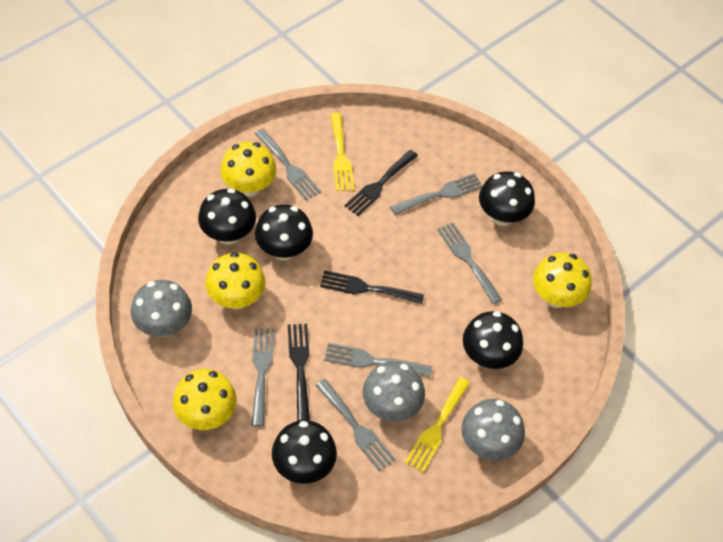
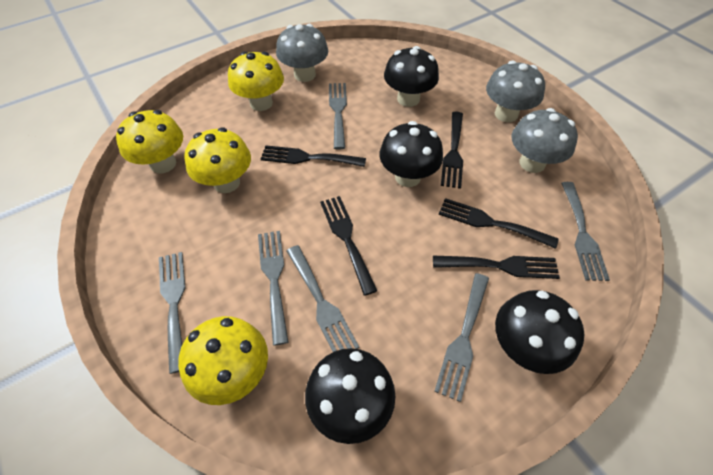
black fork: [288,324,310,421] [320,270,424,304] [344,150,418,216] = 3 -> [261,145,366,167] [320,196,377,296] [433,255,560,279] [438,198,559,249] [441,112,463,189] = 5
black mushroom: [198,188,256,244] [255,205,313,260] [272,420,337,484] [463,311,523,369] [479,171,535,226] = 5 -> [305,348,395,444] [379,121,443,187] [384,46,439,107] [495,290,585,374] = 4
yellow fork: [331,113,355,191] [405,377,470,472] = 2 -> none = 0

